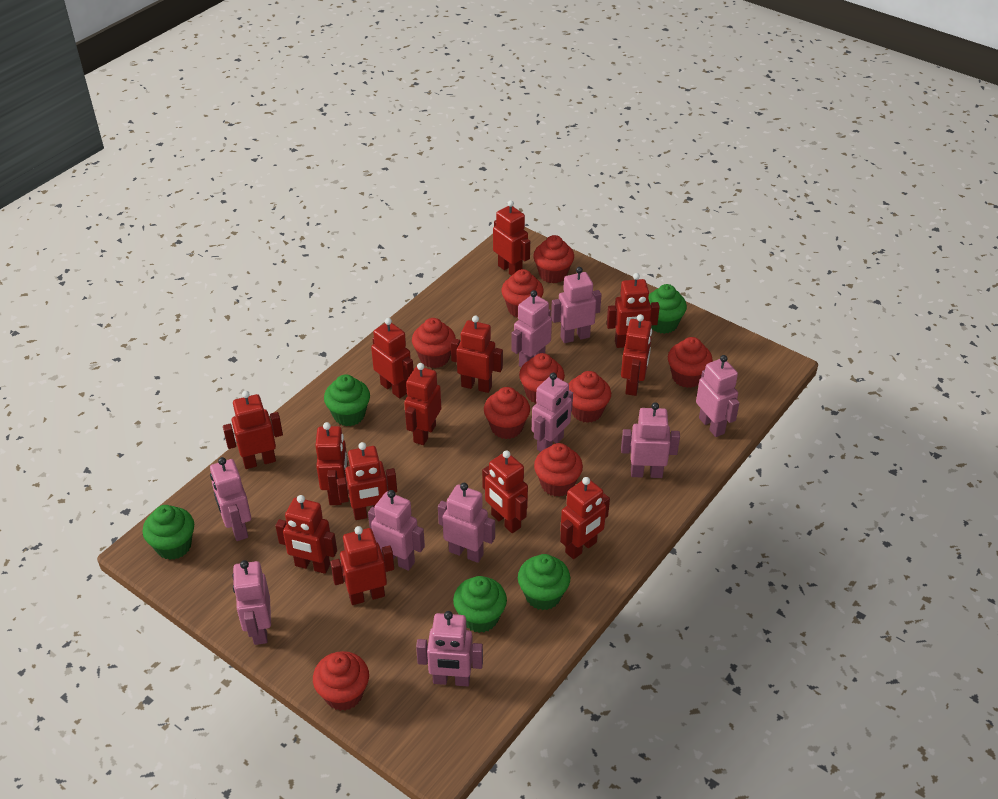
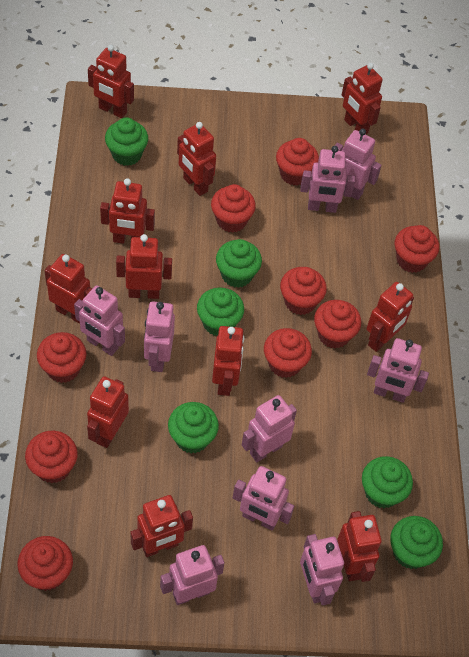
green cupcake: [143,505,194,560] [324,374,370,426] [453,576,507,633] [518,554,570,610] [648,284,687,334] = 5 -> [105,117,148,166] [168,402,219,453] [197,287,244,336] [216,239,262,288] [362,456,413,508] [390,516,443,569] = 6
pink robot: [210,457,251,541] [232,560,271,645] [368,490,425,571] [416,611,483,686] [438,483,495,563] [511,290,552,367] [532,373,573,452] [551,267,602,343] [621,402,680,478] [696,355,739,437] = 10 -> [74,286,125,356] [144,301,175,372] [160,545,225,605] [233,466,294,530] [242,395,297,462] [300,146,355,213] [300,534,344,606] [335,129,382,200] [367,338,429,403] = 9
red robot: [223,391,283,469] [275,495,337,574] [315,422,348,505] [330,526,394,605] [337,442,397,520] [371,318,413,399] [404,363,441,445] [451,315,503,393] [482,450,528,533] [493,200,530,276] [560,477,610,559] [607,273,660,348] [621,314,652,396] = 13 -> [45,254,92,324] [87,376,129,448] [88,45,134,118] [100,178,155,244] [116,234,172,299] [130,495,193,557] [177,122,216,196] [212,326,244,396] [337,511,382,582] [342,63,383,135] [367,282,414,352] = 11

